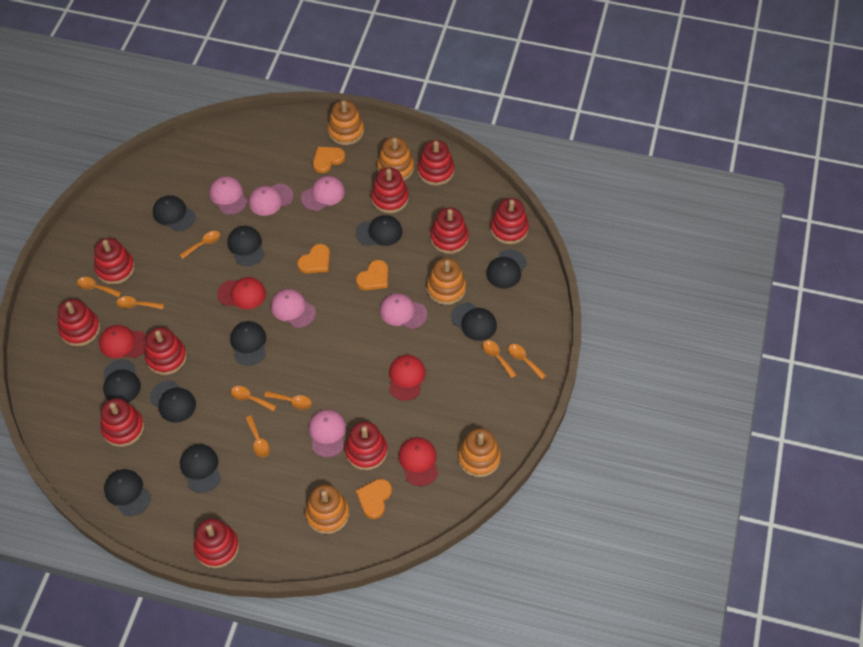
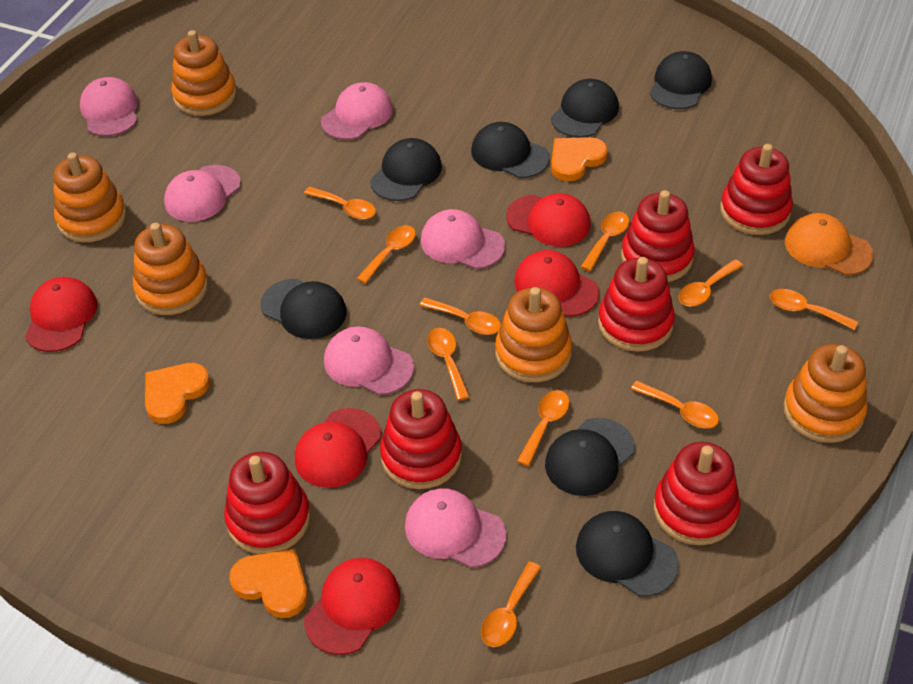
black cap: [103,359,141,403] [104,469,151,516] [150,380,196,423] [153,195,196,231] [180,444,221,493] [227,226,265,266] [230,321,266,366] [356,215,402,246] [451,303,497,341] [486,249,527,289] = 10 -> [260,279,347,339] [370,138,442,201] [471,122,550,178] [545,418,635,496] [551,79,619,138] [576,511,679,596] [650,51,712,109] = 7
orange cap: none = 0 -> [785,213,874,275] = 1
orange heart: [297,244,330,274] [313,147,345,173] [356,260,388,290] [356,479,392,519] = 4 -> [145,363,210,424] [229,548,308,618] [551,137,608,181] = 3
orange spoon: [77,277,122,297] [117,296,164,309] [180,231,220,259] [231,386,277,411] [246,415,270,457] [264,391,312,409] [483,340,517,378] [508,344,546,379] = 8 -> [304,187,376,219] [357,225,416,284] [419,298,501,335] [427,328,470,401] [481,561,541,647] [517,390,570,466] [581,212,629,271] [631,381,719,428] [679,259,743,307] [770,289,858,330] = 10
red cap: [99,325,147,358] [217,277,266,309] [389,355,426,401] [398,437,438,486] = 4 -> [25,277,97,352] [295,408,381,488] [304,558,400,655] [506,193,591,246] [514,250,599,317] = 5
red stacking toy: [58,299,100,346] [94,238,135,285] [100,398,144,447] [145,327,187,375] [193,518,239,568] [345,421,388,470] [371,168,409,213] [418,140,454,186] [430,207,469,254] [490,198,529,244] = 10 -> [224,452,310,554] [380,389,462,489] [598,257,675,352] [621,190,695,282] [654,442,740,545] [720,144,793,235] = 6

